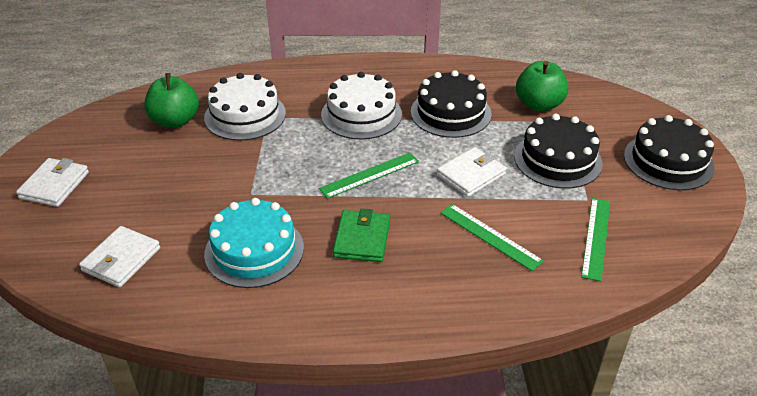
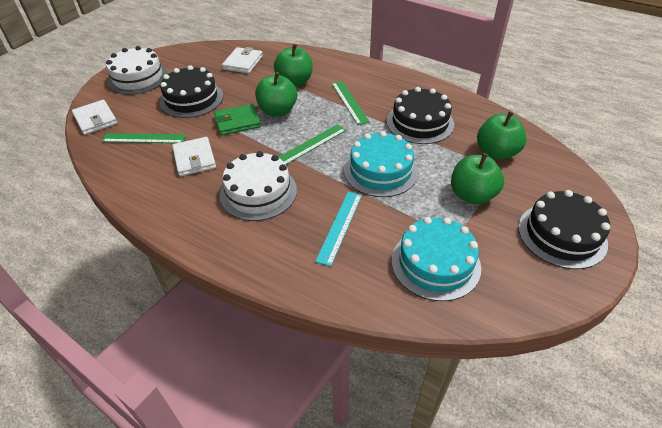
green apple: [144,73,199,128] [516,61,568,112] = 2 -> [255,72,297,116] [274,44,313,86] [451,153,504,205] [477,111,527,160] = 4
turquoise cake: [204,198,304,288] = 1 -> [344,131,418,197] [392,217,481,301] = 2
turquoise ruler: none = 0 -> [315,192,362,266] = 1

